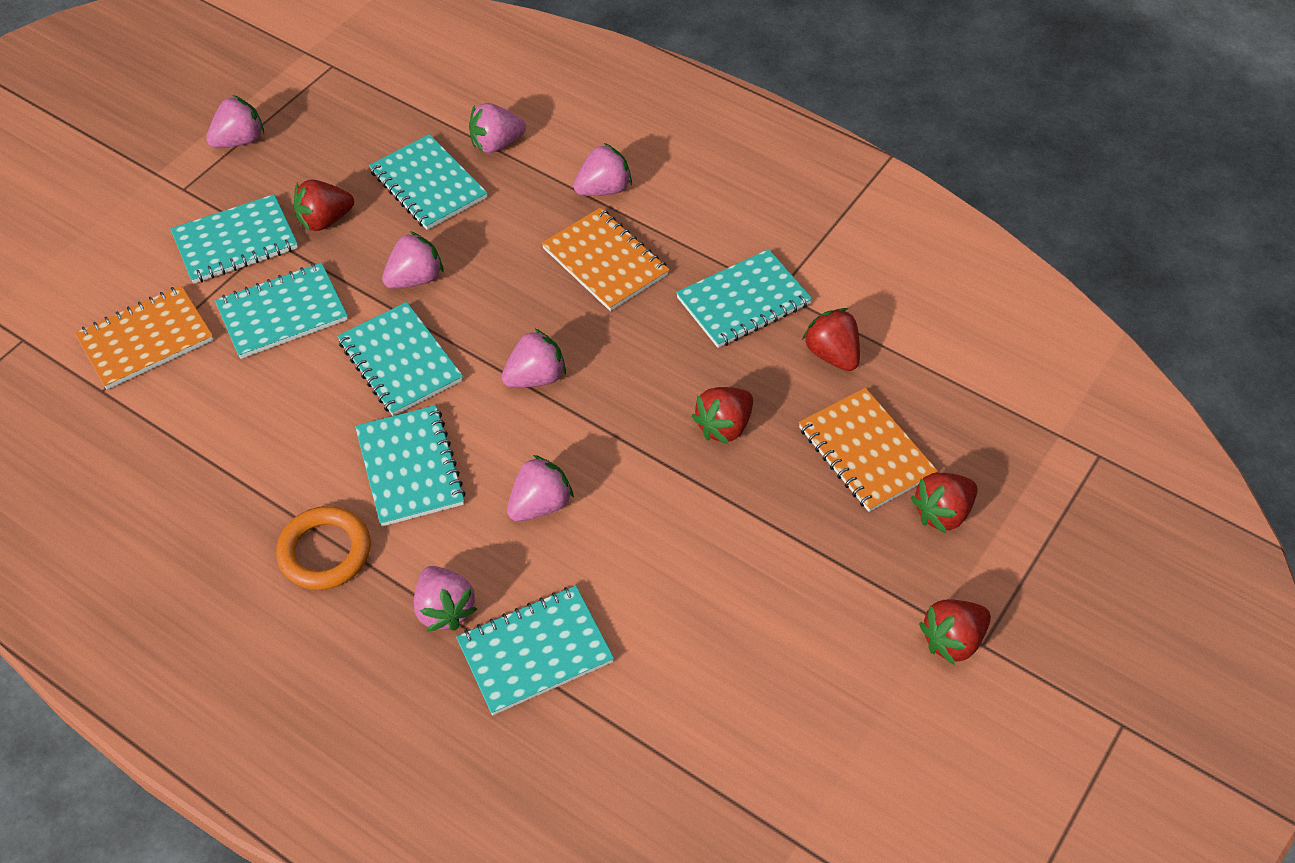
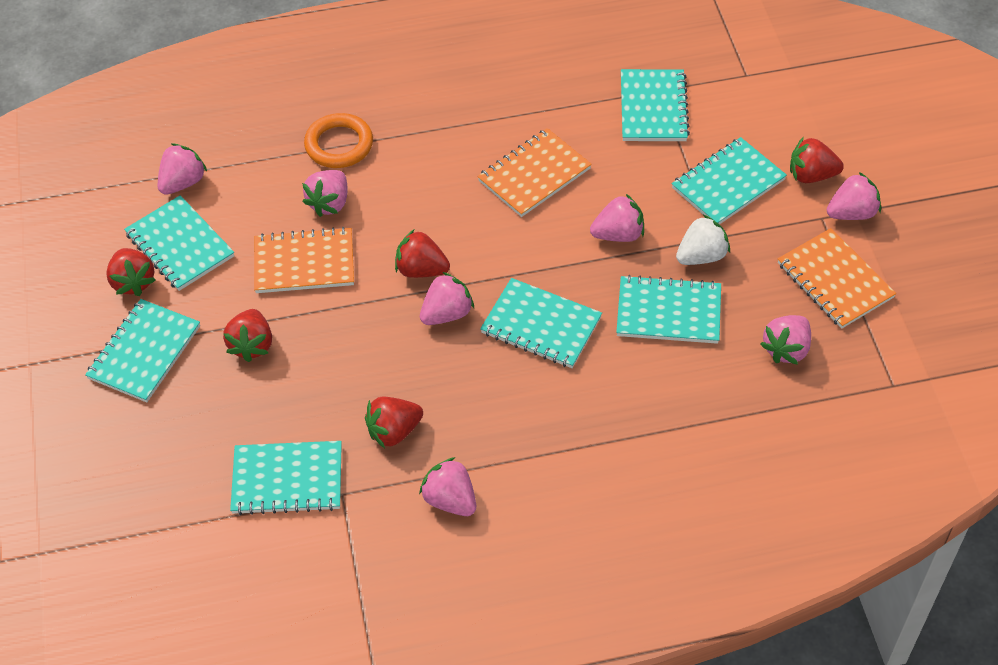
white strawberry: none = 0 -> [676,215,730,265] = 1

